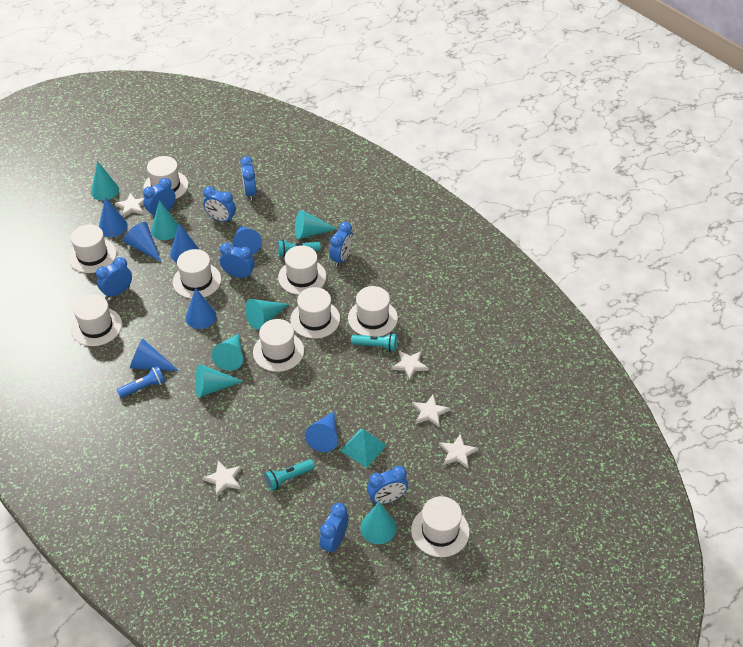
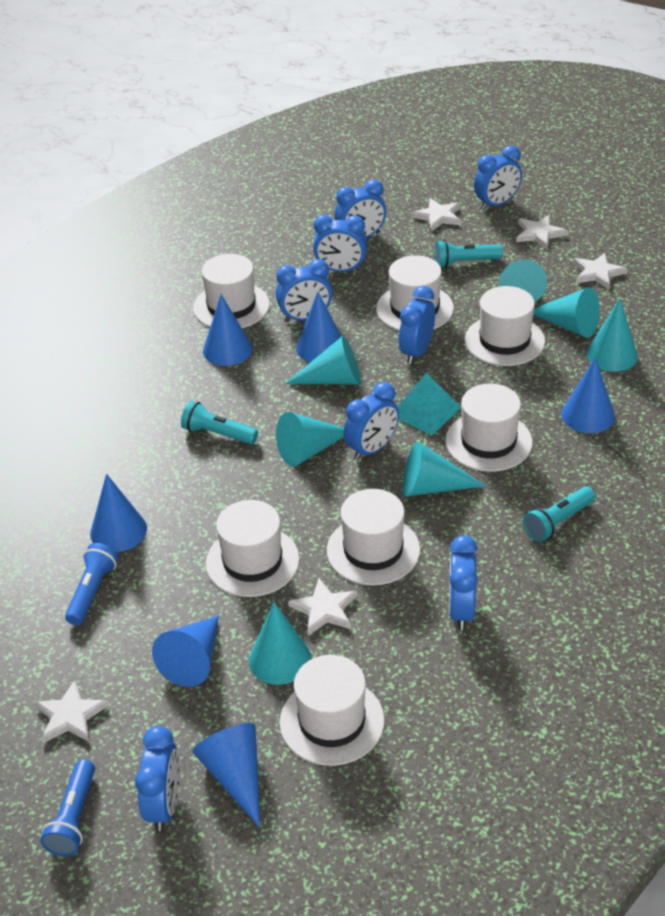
blue cone: [99,197,128,237] [123,222,161,262] [130,339,179,371] [170,223,199,262] [186,288,217,329] [232,226,262,255] [305,411,338,452] = 7 -> [90,474,147,552] [152,616,219,687] [193,723,260,828] [203,294,252,366] [296,291,341,362] [561,357,615,433] = 6
blue flashlight: [117,366,165,398] = 1 -> [40,759,95,856] [65,543,118,625] = 2
white hat: [68,225,117,273] [71,295,122,346] [143,156,189,199] [173,249,221,299] [253,319,304,372] [278,245,326,295] [290,287,340,339] [348,286,398,337] [411,496,469,557] = 9 -> [193,254,270,328] [206,500,300,597] [280,655,384,766] [327,489,420,585] [376,255,454,330] [445,384,533,472] [465,286,545,366] = 7

